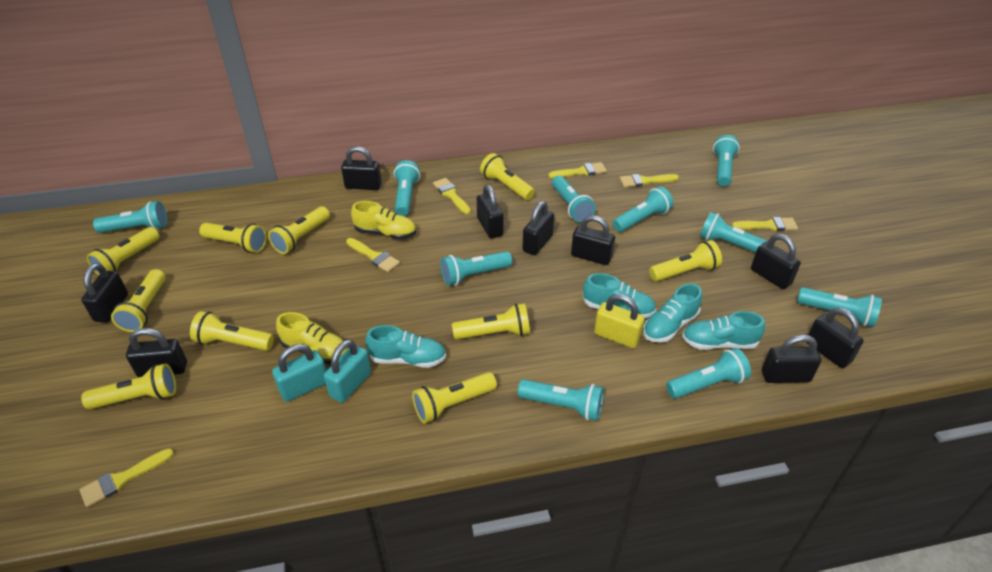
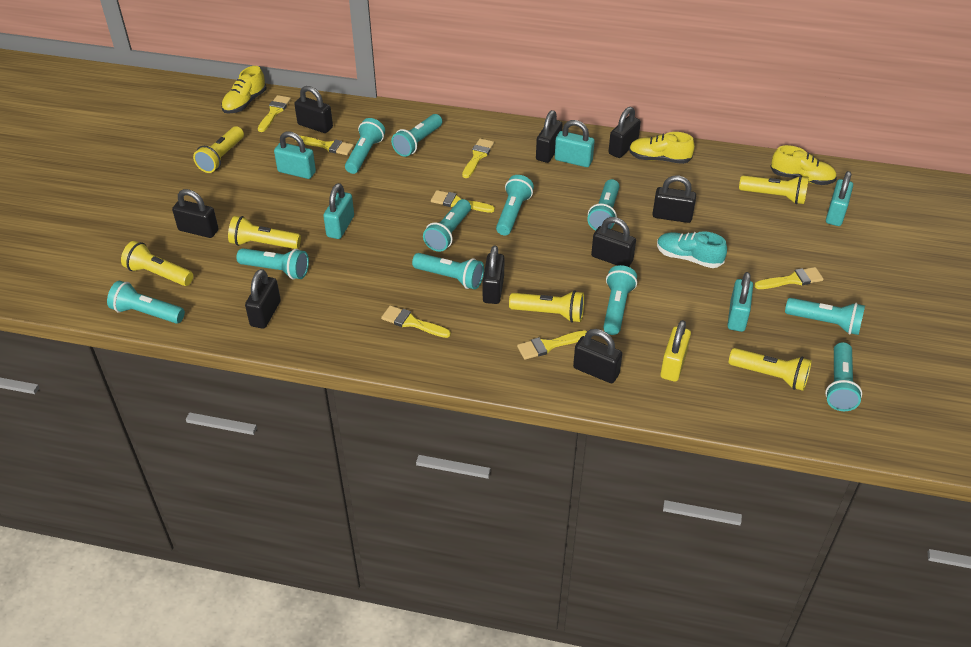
turquoise flashlight: [93,201,167,233] [394,160,420,216] [441,251,512,286] [518,379,604,421] [552,176,596,222] [613,186,673,232] [666,348,751,399] [700,212,768,253] [713,135,740,186] [797,287,882,327] = 10 -> [107,281,185,324] [236,248,309,279] [345,118,385,174] [391,114,442,157] [412,253,484,289] [423,199,471,252] [496,175,534,235] [587,179,620,230] [603,265,637,335] [785,298,865,335] [825,342,862,411] = 11
turquoise padlock: [272,344,326,402] [324,339,371,403] = 2 -> [274,131,316,179] [323,183,354,239] [555,120,595,167] [727,272,753,332] [826,171,853,226] = 5
turquoise shoe: [365,325,446,368] [583,273,656,318] [643,283,702,343] [682,311,765,350] = 4 -> [657,231,727,268] = 1
yellow brush: [79,448,174,507] [346,238,400,272] [433,178,471,214] [548,162,607,178] [620,174,679,187] [732,217,798,231] = 6 -> [258,95,291,132] [295,136,354,155] [381,305,451,338] [431,190,495,213] [462,138,494,178] [517,330,587,360] [754,267,823,289] = 7
yellow flashlight: [81,363,176,409] [87,227,160,275] [111,269,166,332] [190,311,274,351] [199,223,267,253] [268,206,330,254] [412,372,497,424] [452,303,530,340] [480,153,535,200] [649,240,722,281] = 10 -> [121,241,193,286] [193,126,244,173] [228,216,301,249] [509,290,584,323] [729,348,812,391] [739,175,809,204] = 6
yellow shoe: [276,312,348,364] [351,201,416,239] = 2 -> [221,66,266,114] [629,132,695,164] [770,145,837,185] = 3

